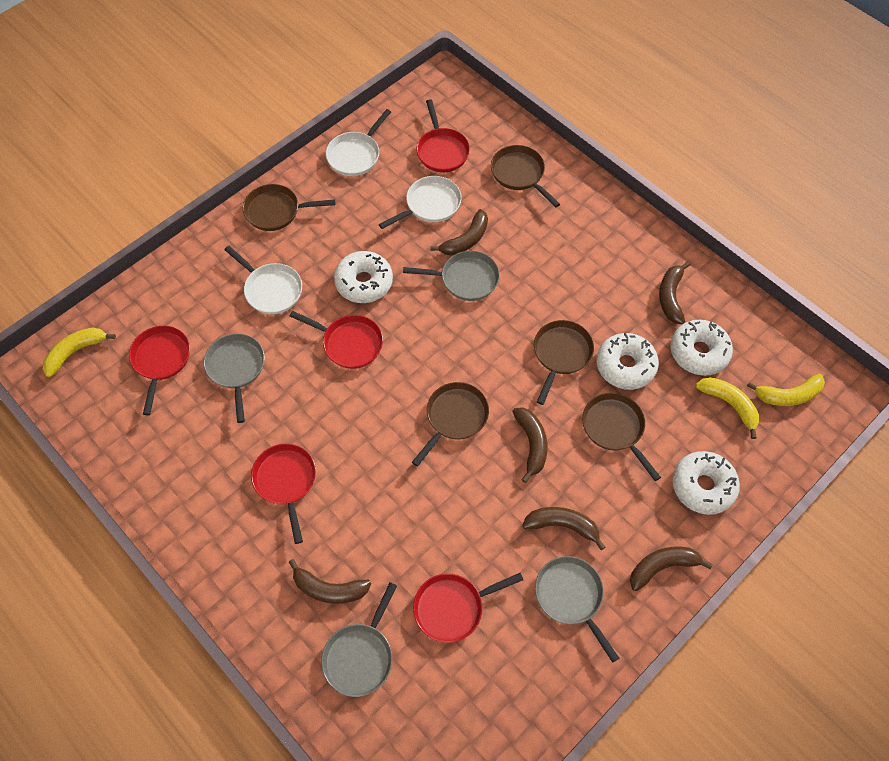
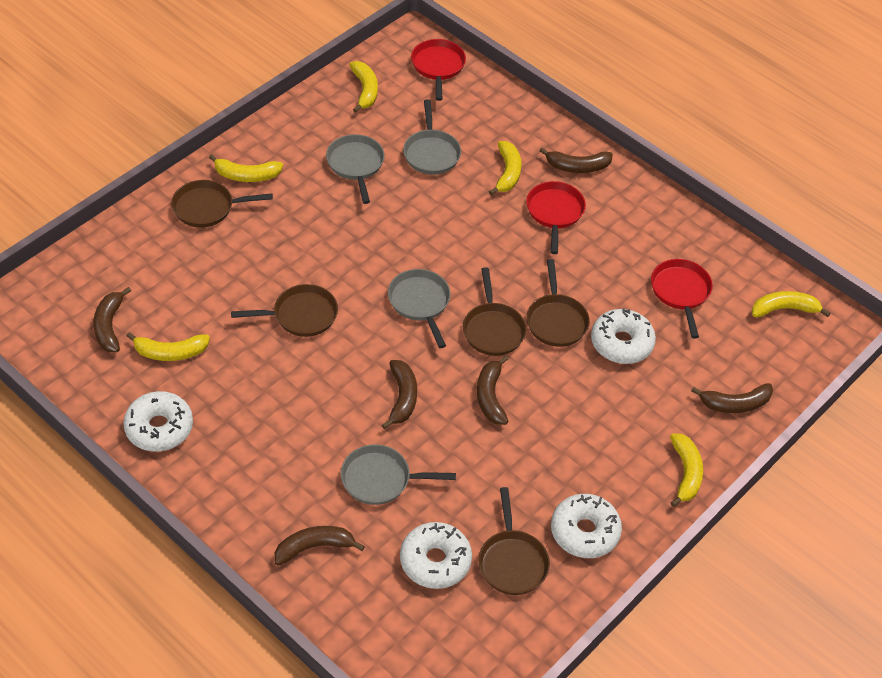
red pan: [129,326,190,415] [251,444,316,544] [289,311,383,369] [413,573,523,643] [416,99,470,172] = 5 -> [411,39,466,101] [526,181,586,254] [651,259,713,338] = 3
white pan: [224,246,302,314] [326,109,391,176] [379,176,462,229] = 3 -> none = 0
yellow banana: [43,328,116,377] [696,377,759,439] [747,374,825,406] = 3 -> [127,332,210,361] [209,154,283,182] [349,61,378,113] [489,141,522,195] [670,433,703,507] [752,291,831,317] = 6

